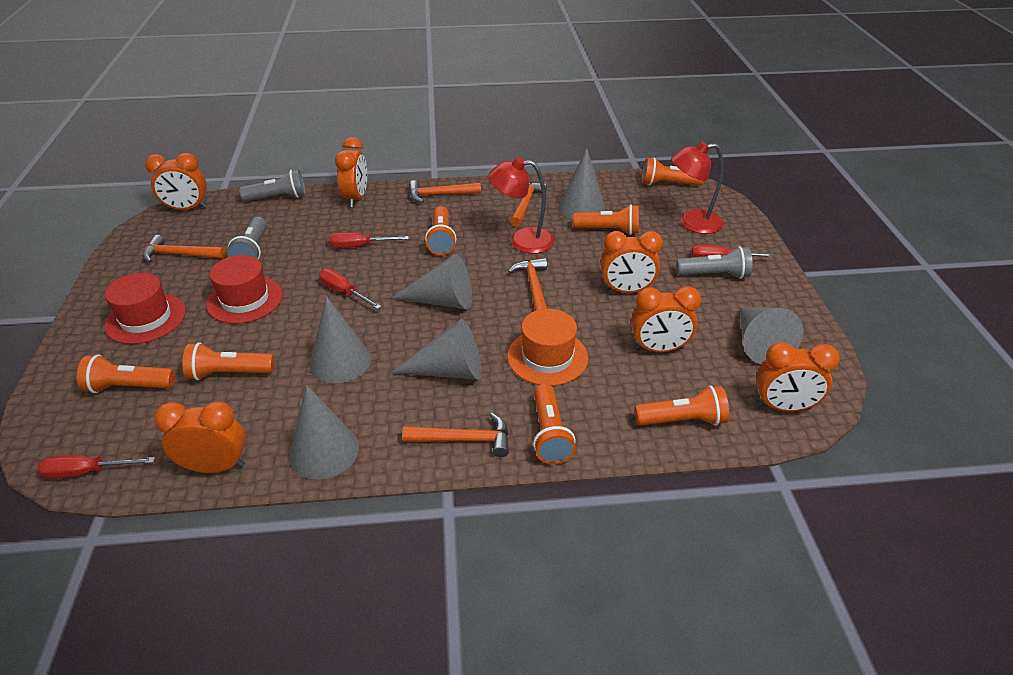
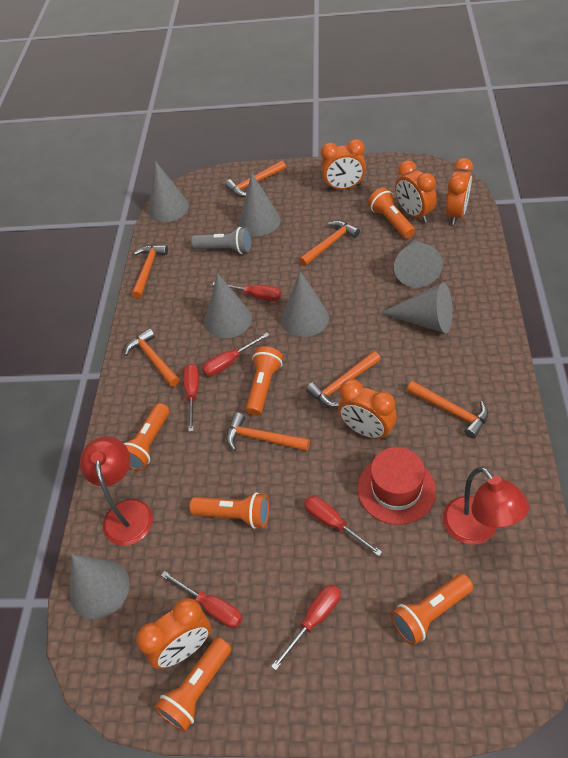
grey cone: [289,385,359,479] [310,296,371,383] [390,319,482,380] [392,254,472,309] [558,148,605,219] [739,307,803,364] = 6 -> [70,554,130,619] [149,161,189,222] [205,273,252,338] [239,173,281,236] [281,271,329,337] [380,283,453,333] [394,240,443,288] = 7
grey flashlight: [227,217,267,259] [239,169,306,202] [676,246,753,279] = 3 -> [191,227,251,254] = 1
orange clock: [145,153,207,210] [154,401,246,473] [335,137,367,207] [601,231,663,293] [631,286,701,352] [756,342,840,412] = 6 -> [136,598,211,669] [321,139,366,190] [338,379,397,440] [395,160,437,223] [446,158,473,225] = 5
orange flashlight: [77,355,176,393] [182,342,275,380] [425,206,456,255] [533,384,576,464] [573,204,639,235] [635,385,729,426] [642,158,704,186] = 7 -> [123,403,170,471] [155,637,232,732] [189,492,269,529] [246,346,283,416] [368,188,415,239] [391,574,473,645] = 6
orange hammer: [143,235,226,263] [402,413,509,457] [409,180,481,203] [508,258,547,311] [510,182,547,227] = 5 -> [125,328,180,387] [132,245,168,299] [225,161,286,197] [226,413,310,451] [299,220,360,266] [306,351,381,407] [407,381,488,438] = 7
orange hat: [507,309,588,386] = 1 -> none = 0
red hat: [104,273,186,344] [206,255,283,324] = 2 -> [357,447,436,525] = 1
red screwdriver: [37,455,155,479] [319,269,382,309] [329,232,409,248] [691,245,774,257] = 4 -> [161,571,243,628] [183,364,199,432] [202,332,269,376] [213,282,281,301] [271,584,341,670] [304,496,382,556] = 6

